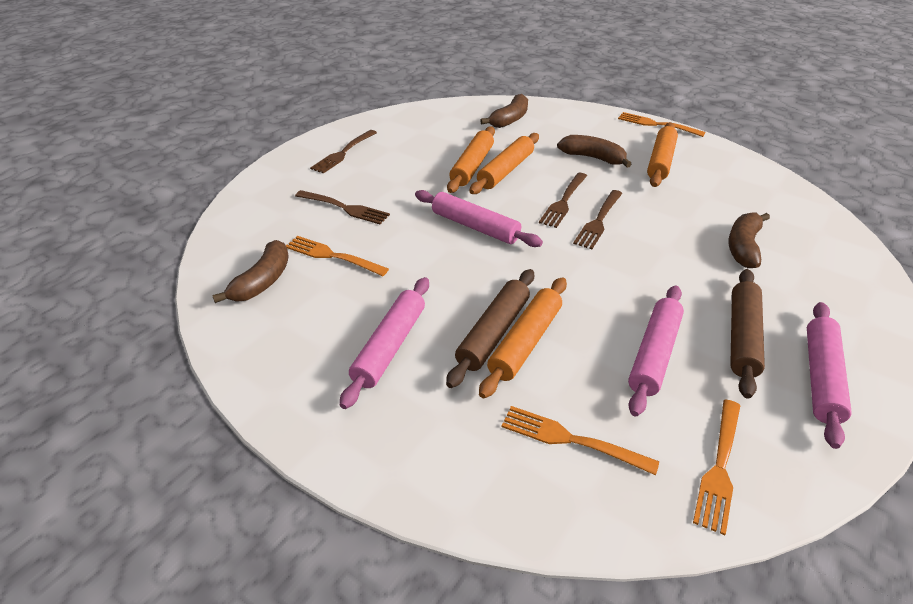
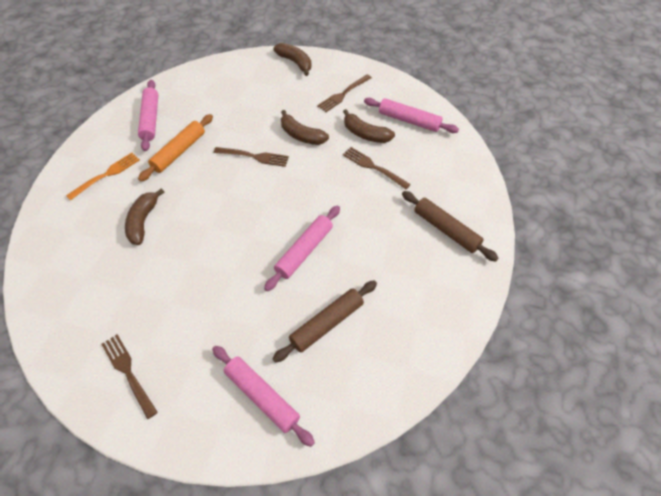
orange fork: [286,236,389,276] [502,406,659,475] [618,112,706,137] [693,400,740,535] = 4 -> [66,153,140,200] = 1
orange rolling pin: [447,126,495,193] [469,133,539,194] [479,277,567,398] [647,122,678,187] = 4 -> [138,114,213,181] = 1

